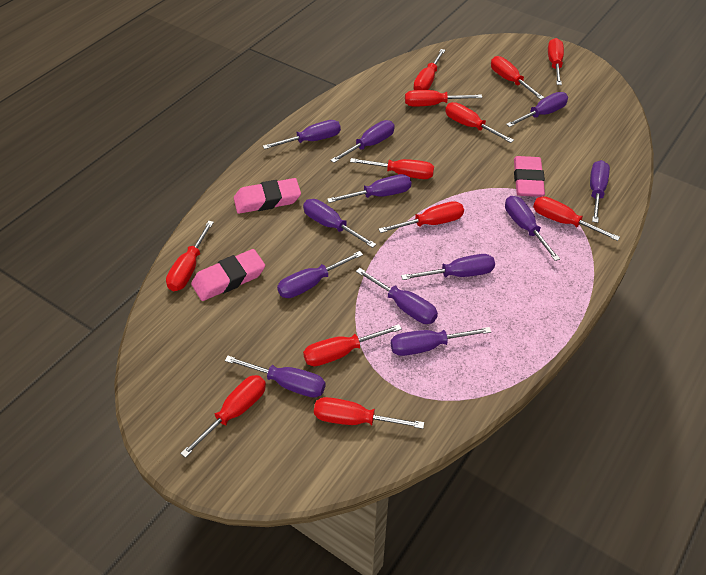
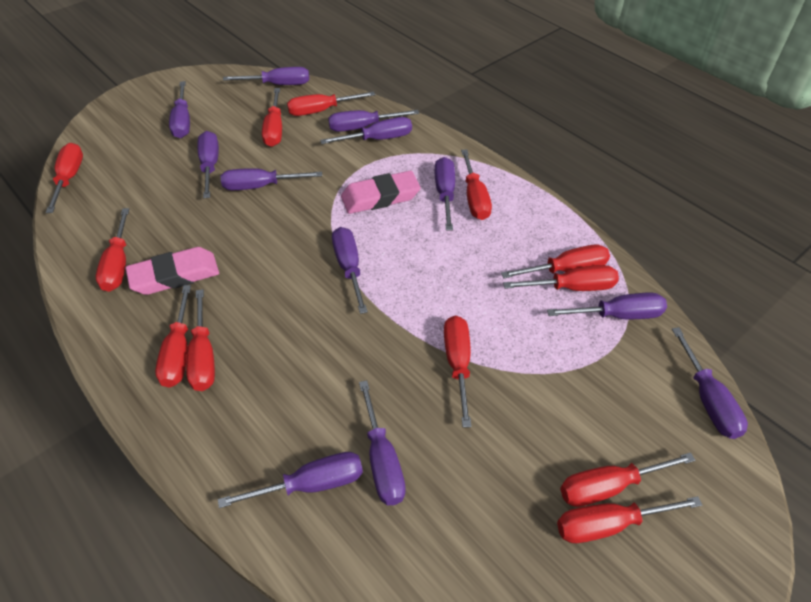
pink eraser: [191,249,265,301] [234,178,301,214] [514,156,545,197] = 3 -> [126,247,219,295] [341,171,421,214] = 2

